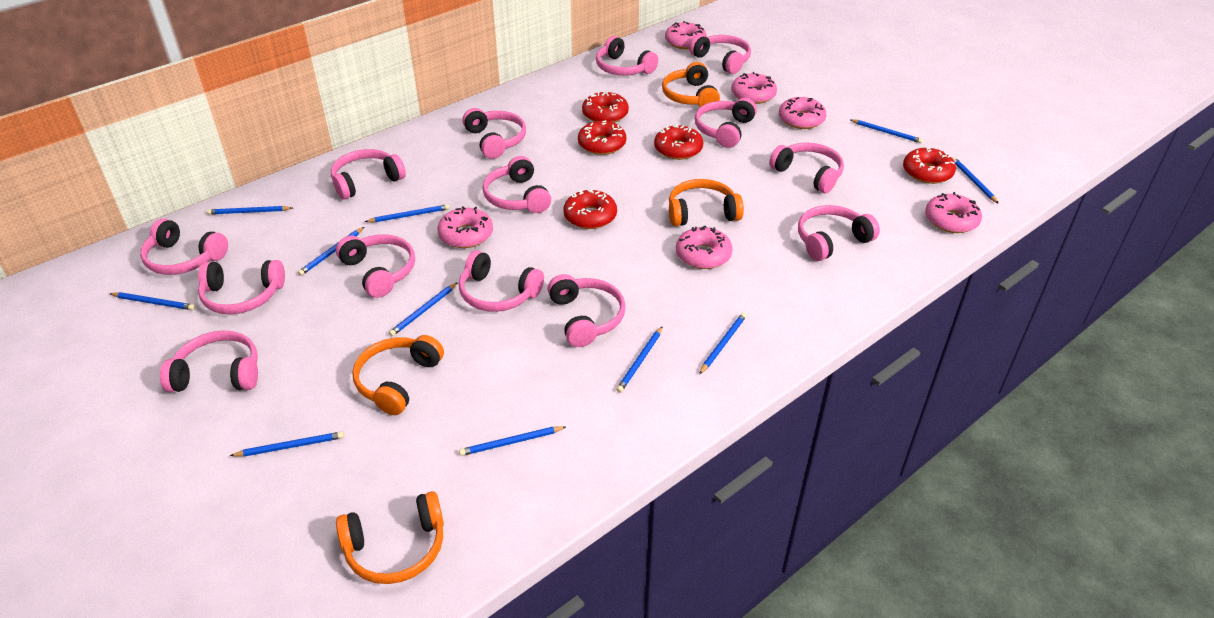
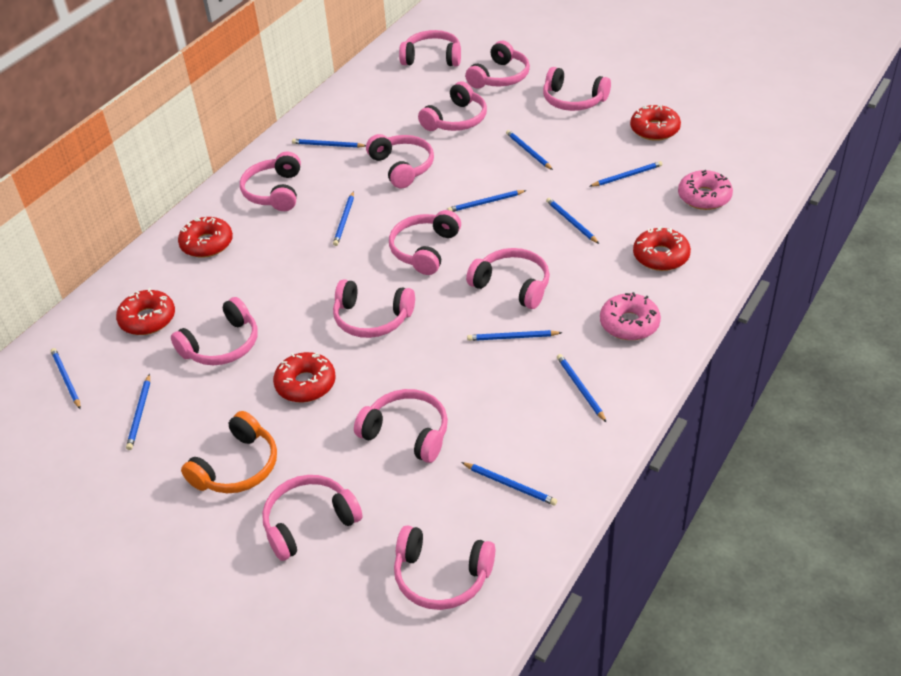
orange headphones: [336,491,444,584] [352,335,444,415] [662,62,720,107] [669,179,744,226] = 4 -> [181,411,277,493] = 1
pink donut: [437,206,493,248] [665,21,707,49] [676,226,733,269] [731,72,777,104] [779,97,826,129] [925,192,982,233] = 6 -> [600,292,661,340] [678,170,733,210] = 2
pink headphones: [140,219,228,275] [160,330,258,392] [198,260,285,314] [331,149,406,200] [336,234,415,298] [459,250,544,312] [462,108,526,159] [482,156,551,213] [547,274,626,347] [596,36,658,75] [689,35,751,74] [695,98,757,148] [769,143,844,193] [798,205,880,261] = 14 -> [171,297,258,365] [240,152,301,211] [262,475,363,561] [333,279,415,338] [354,389,448,463] [366,134,434,188] [389,210,461,275] [394,525,495,610] [399,30,461,66] [418,81,487,131] [465,40,530,89] [466,248,550,309] [543,67,611,111] = 13

